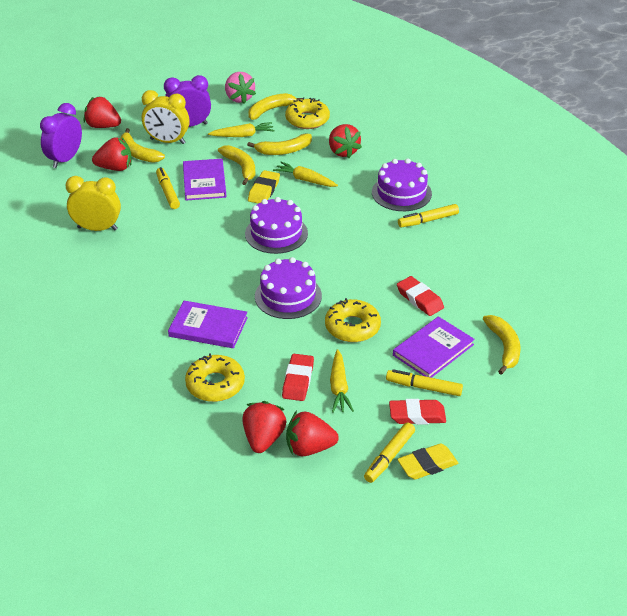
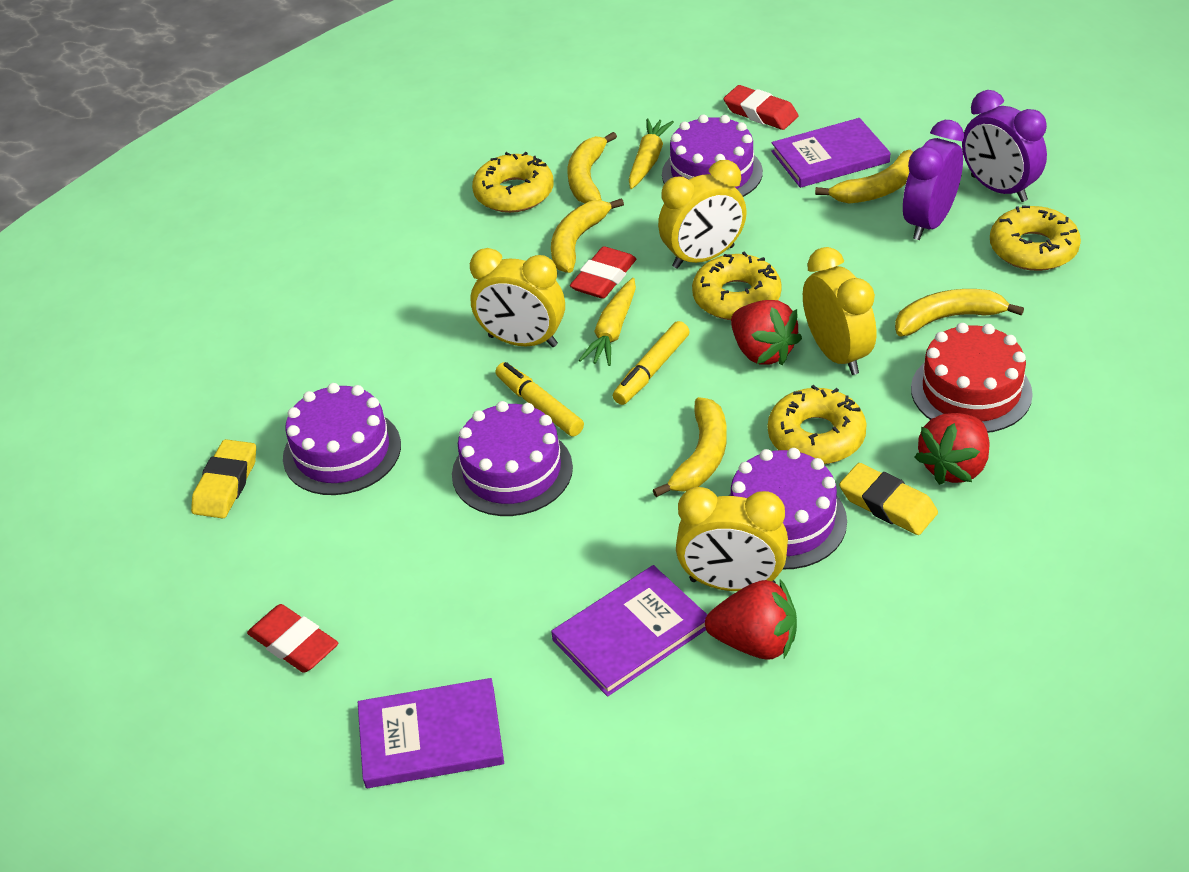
pink strawberry: [225,72,256,104] = 1 -> none = 0
purple cake: [245,197,308,254] [255,257,322,319] [372,158,432,211] = 3 -> [283,383,401,495] [452,401,573,516] [662,115,763,197] [729,448,847,570] = 4
red cake: none = 0 -> [911,323,1033,433] = 1
red strawberry: [84,96,121,128] [92,137,132,171] [242,401,287,453] [286,411,339,457] [329,124,362,158] = 5 -> [705,579,797,660] [731,300,802,365] [914,413,989,485] = 3
yellow carrot: [208,122,275,137] [273,162,338,187] [330,349,354,413] = 3 -> [579,278,636,366] [629,118,674,189] = 2
yellow clock: [65,176,121,231] [142,90,190,144] = 2 -> [470,248,565,347] [658,160,747,269] [676,487,788,591] [803,247,876,375] = 4
yellow donut: [185,353,245,402] [285,98,330,129] [325,298,381,342] = 3 -> [472,152,554,213] [692,251,782,320] [768,385,867,464] [990,205,1081,271] = 4
yellow marker: [156,167,180,209] [364,423,415,483] [386,369,463,396] [398,204,459,228] = 4 -> [495,362,584,436] [613,321,690,405] = 2

